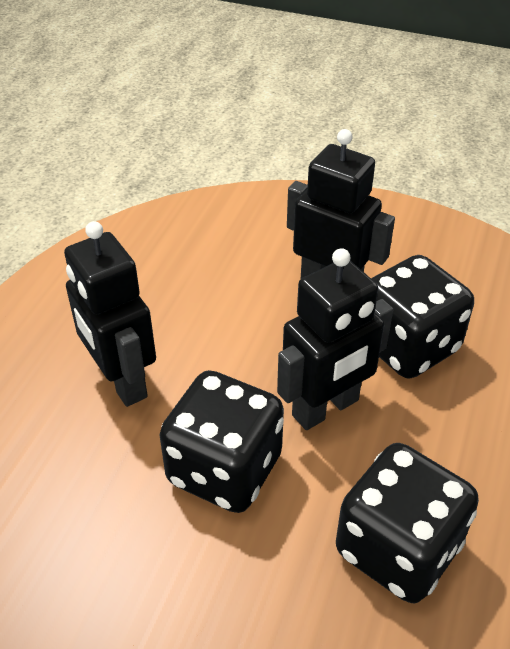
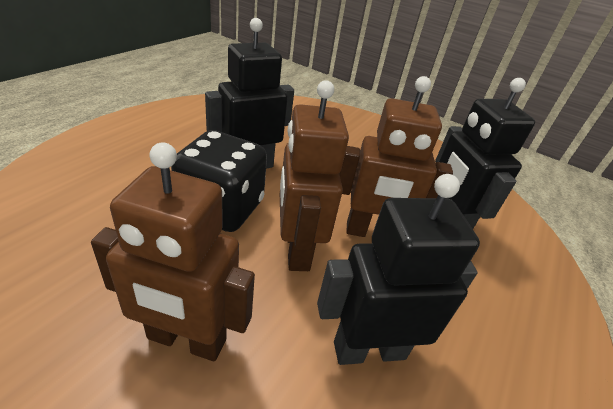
black dice: [159,370,284,513] [336,443,479,603] [371,255,474,379] = 3 -> [171,130,267,232] = 1
brown robot: none = 0 -> [91,143,255,361] [280,80,349,271] [339,76,453,237] = 3

